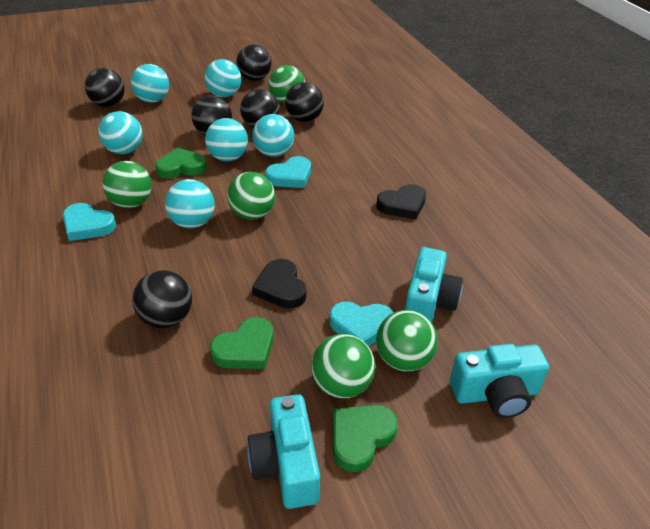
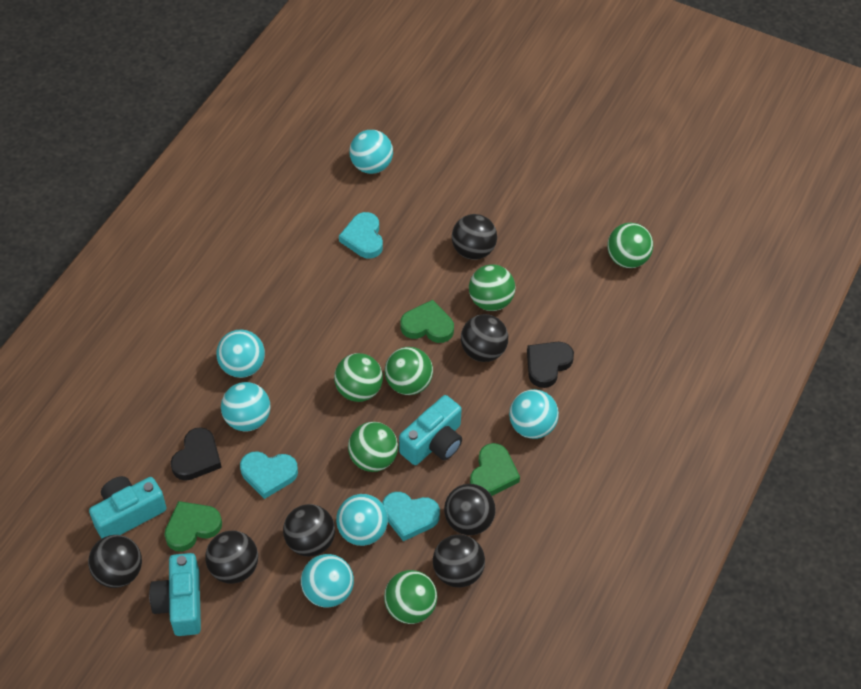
black ball: [85,68,125,107] [132,270,192,328] [191,95,232,135] [236,44,271,81] [240,89,280,128] [285,82,324,122] = 6 -> [88,535,142,588] [205,531,258,584] [283,504,335,557] [433,534,485,587] [444,484,496,535] [452,214,497,260] [461,314,508,362] = 7
green ball: [102,161,152,208] [227,172,275,220] [269,65,305,103] [311,334,375,398] [376,310,438,372] = 5 -> [334,353,383,402] [348,422,398,472] [384,570,437,624] [385,347,433,395] [469,264,515,311] [607,223,653,268] = 6

